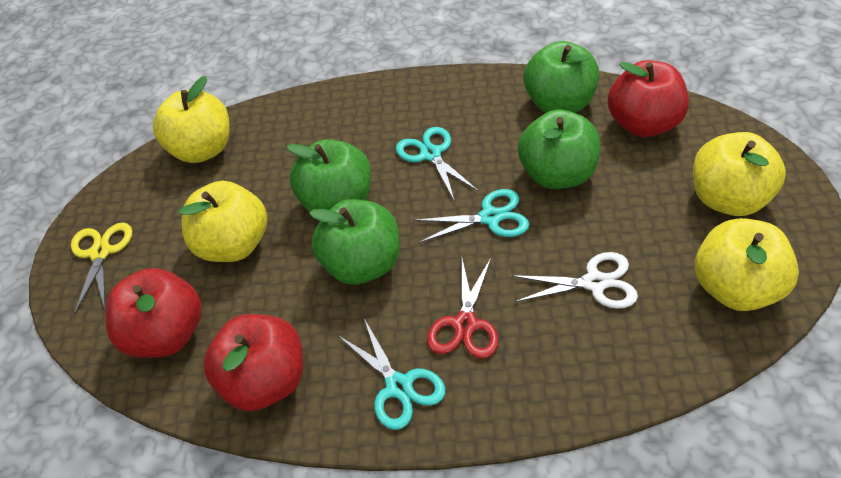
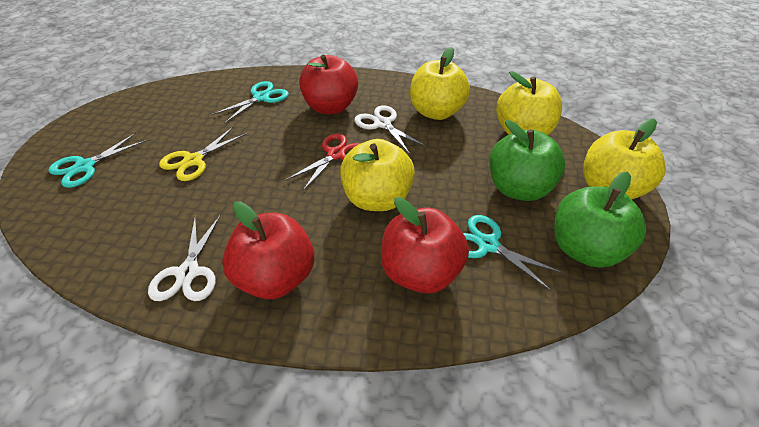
green apple: [287,139,371,212] [309,199,400,285] [518,110,600,189] [524,41,599,113] = 4 -> [489,120,565,201] [554,172,646,268] = 2
white scissors: [510,252,638,309] = 1 -> [148,214,221,301] [354,105,427,154] = 2

